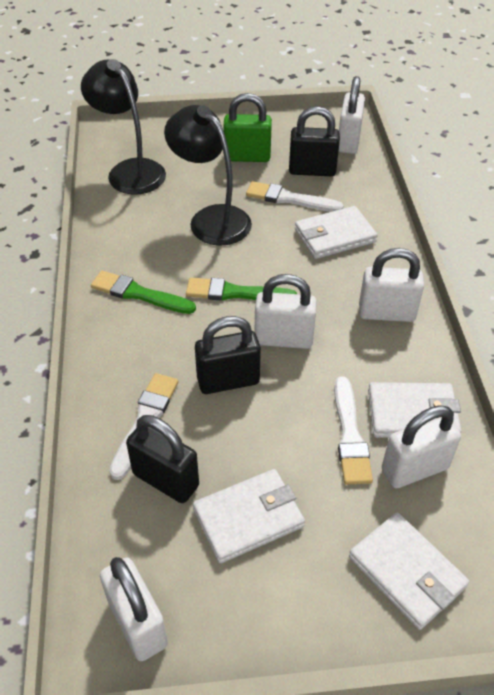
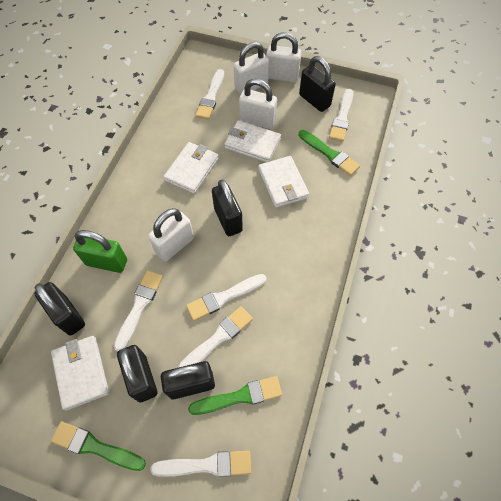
black lamp: [81,59,166,194] [164,105,252,246] = 2 -> none = 0
black padlock: [126,415,199,503] [195,316,261,394] [289,106,340,176] = 3 -> [34,282,85,336] [117,345,157,402] [161,361,215,399] [212,179,243,236] [299,56,336,112] = 5
green brush: [91,271,196,314] [186,278,297,300] = 2 -> [51,421,146,471] [188,376,282,415] [299,130,360,176] = 3
white brush: [109,373,178,480] [246,181,344,212] [334,376,373,485] = 3 -> [114,270,163,351] [150,450,251,477] [178,306,253,368] [186,274,267,321] [195,69,224,120] [329,89,353,142] = 6
white padlock: [100,557,168,661] [255,274,317,349] [339,76,365,154] [359,248,424,322] [382,405,461,488] = 5 -> [148,208,194,261] [234,42,269,95] [239,79,277,129] [266,32,302,82] = 4

